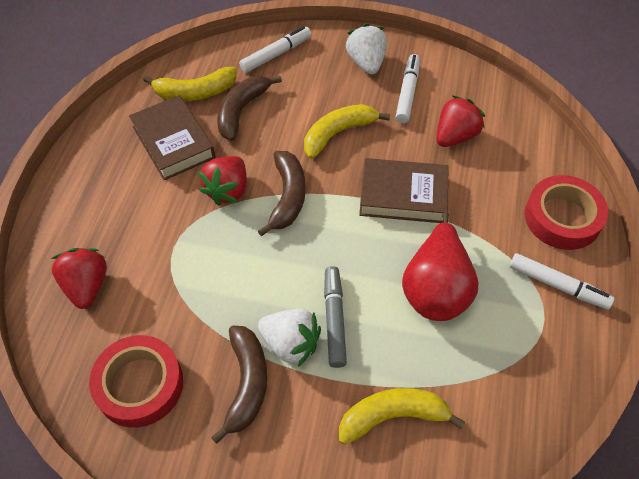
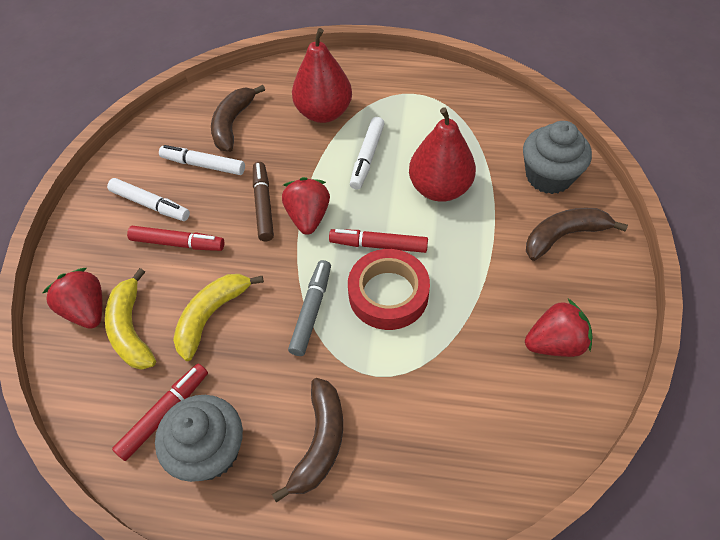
brown book: [129,95,216,180] [359,158,449,223] = 2 -> none = 0
brown marker: none = 0 -> [253,162,274,241] = 1
grey cupcake: none = 0 -> [155,395,243,482] [523,121,592,194] = 2
red marker: none = 0 -> [112,364,208,461] [127,226,224,251] [329,229,428,253] = 3
red pear: [402,212,478,321] = 1 -> [292,28,352,123] [409,107,476,202] = 2
red tape: [89,335,183,428] [525,175,608,250] = 2 -> [348,249,430,330] = 1
white strawberry: [258,309,321,367] [346,24,387,74] = 2 -> none = 0
yellow banana: [143,67,236,101] [304,104,390,159] [339,388,465,445] = 3 -> [105,268,156,370] [173,274,264,361] = 2

